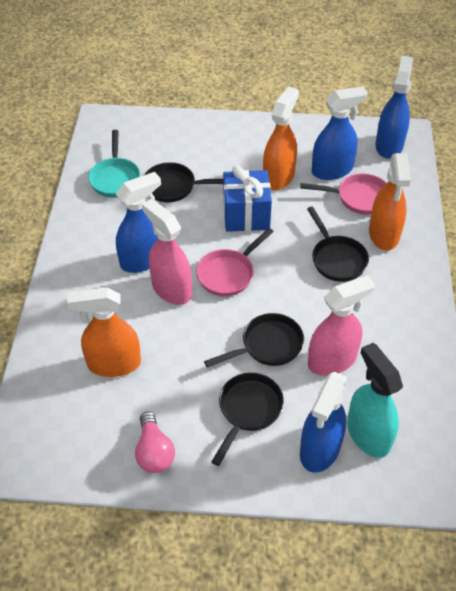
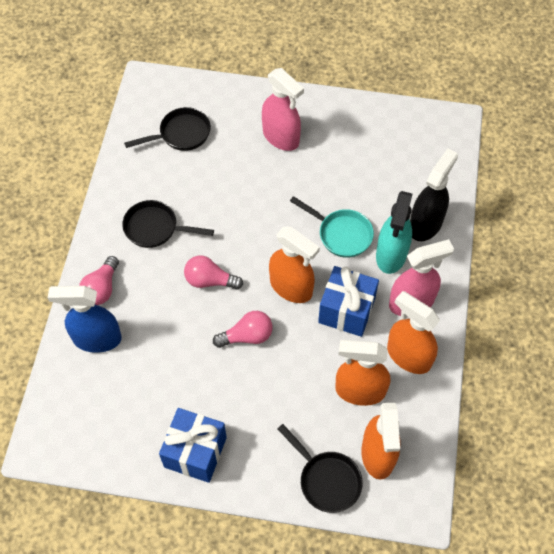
black pan: [145,162,223,202] [204,313,304,368] [211,373,284,466] [307,206,369,282] = 4 -> [122,200,214,248] [124,107,211,151] [278,424,362,513] = 3
black spray bottle: none = 0 -> [410,148,458,241] = 1
blue gift: [223,165,272,232] = 1 -> [159,408,227,483] [318,266,379,337] = 2
blue spray bottle: [116,172,161,273] [300,372,347,473] [312,86,368,180] [375,56,413,159] = 4 -> [48,286,122,353] = 1
orange spray bottle: [67,287,141,377] [263,86,299,190] [369,153,411,250] = 3 -> [269,227,320,303] [335,340,390,406] [361,403,401,479] [387,291,440,374] = 4
pink light bulb: [135,411,175,473] = 1 -> [79,256,119,305] [184,255,243,290] [213,311,273,348] = 3
pink pan: [196,228,274,296] [300,174,387,214] = 2 -> none = 0

